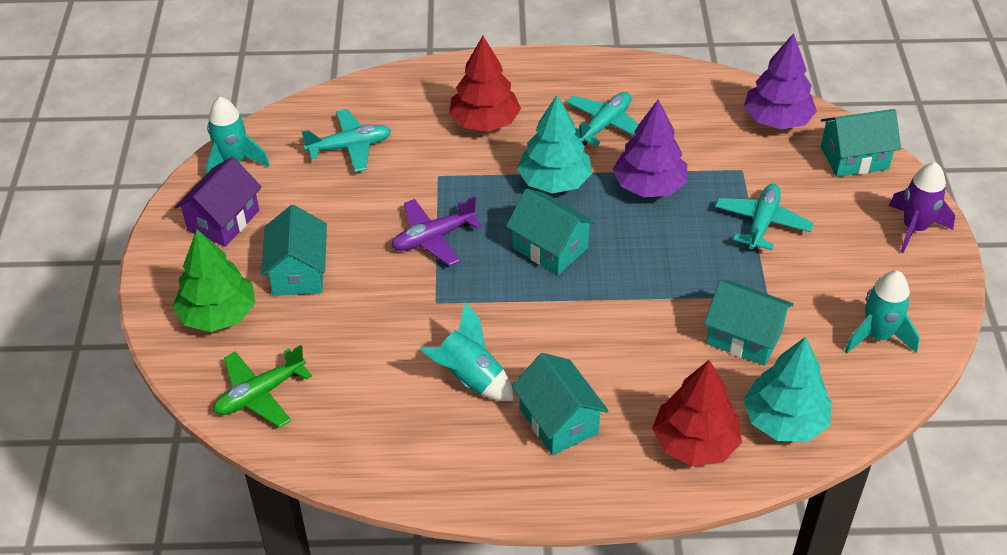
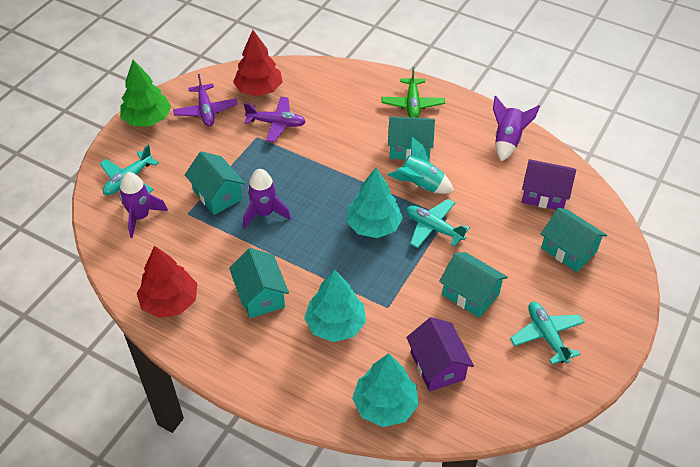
purple house: [174,157,262,247] = 1 -> [406,317,474,391] [522,159,576,210] = 2
purple plane: [392,196,482,266] = 1 -> [173,74,238,126] [244,97,306,142] = 2
purple rocket: [889,162,955,253] = 1 -> [119,172,168,238] [243,169,291,229] [493,96,540,162] = 3
purple tree: [613,100,687,197] [744,33,817,129] = 2 -> none = 0
turquoise rocket: [206,97,270,174] [419,302,514,401] [845,270,920,353] = 3 -> [388,137,454,194] = 1
turquoise tree: [517,95,592,193] [743,337,832,442] = 2 -> [304,269,366,342] [346,168,403,238] [352,353,419,427] = 3

